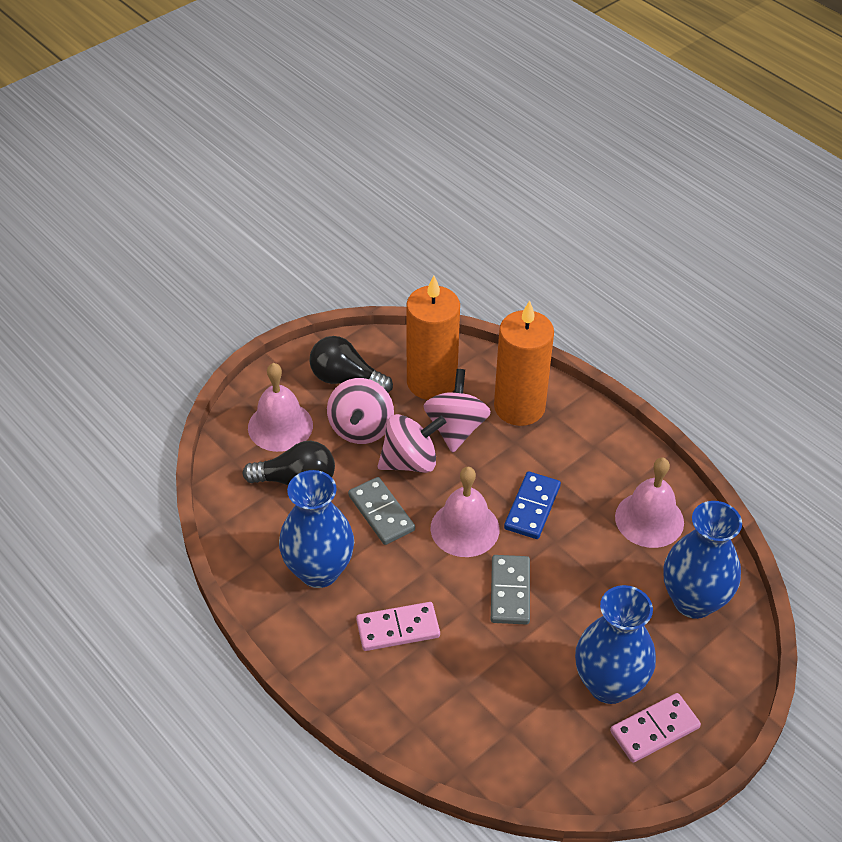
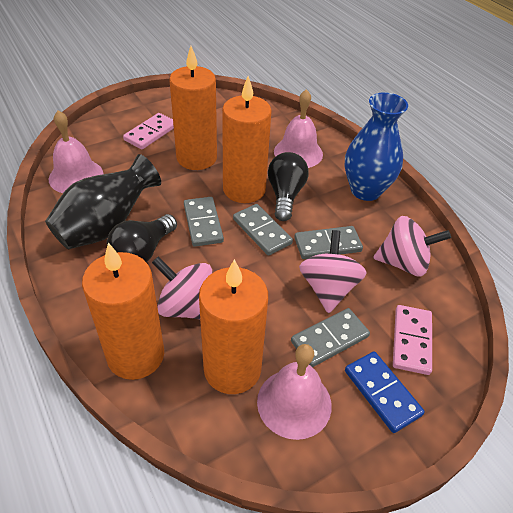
black vase: none = 0 -> [45,154,161,249] = 1
blue vase: [279,470,354,588] [575,585,656,704] [664,501,742,619] = 3 -> [345,92,408,201] = 1
grey domino: [348,477,415,545] [491,555,530,625] = 2 -> [184,197,224,247] [233,204,293,256] [291,308,370,367] [294,226,363,259] = 4
orange candle: [407,275,460,400] [494,300,554,426] = 2 -> [82,243,164,380] [169,46,217,170] [199,259,268,394] [222,76,272,203] = 4

